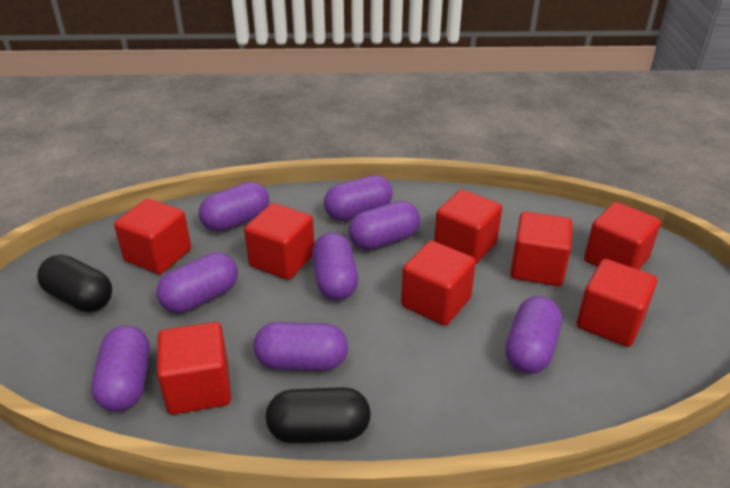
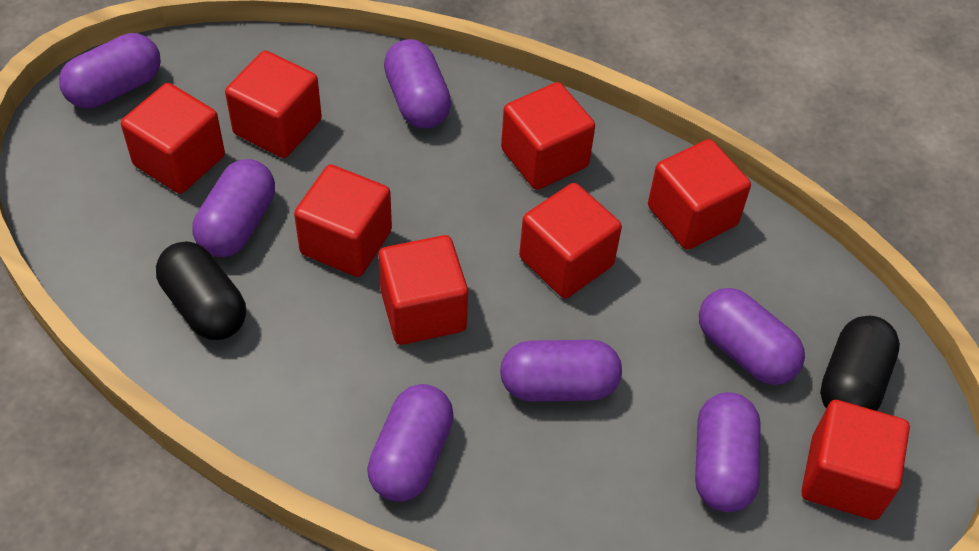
purple capsule: [91,326,150,412] [156,252,238,313] [199,182,269,232] [253,322,348,371] [312,233,358,300] [324,175,393,221] [348,201,420,250] [505,296,562,374] = 8 -> [59,33,161,108] [193,159,275,257] [367,384,454,502] [384,39,451,129] [500,340,622,402] [695,392,761,512] [699,288,805,385] = 7

